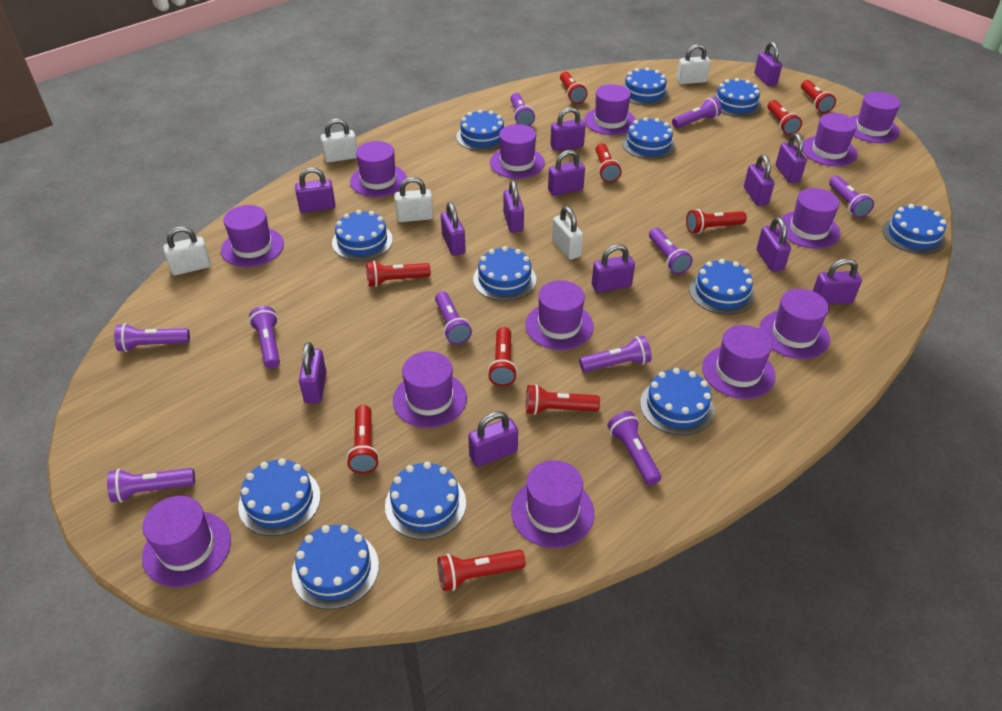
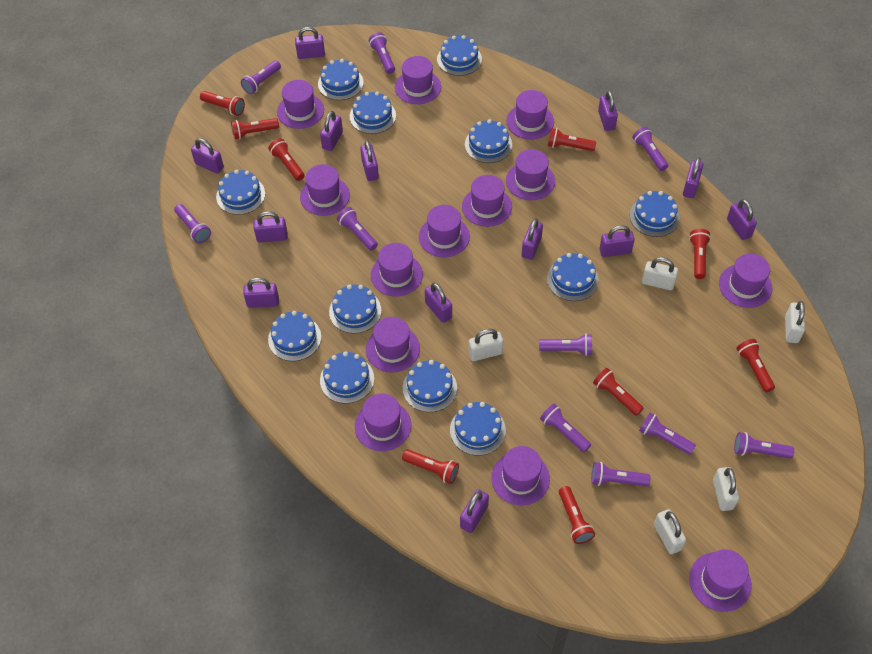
red flashlight: [346,405,379,474] [366,261,431,287] [437,550,526,591] [488,327,517,386] [526,384,600,415] [560,72,588,104] [596,143,622,183] [686,209,747,234] [768,100,802,135] [801,80,836,113] = 10 -> [200,91,245,116] [231,118,279,139] [269,138,305,181] [402,449,459,484] [548,128,596,151] [559,486,595,544] [593,368,643,416] [689,229,711,279] [736,339,775,392] = 9

